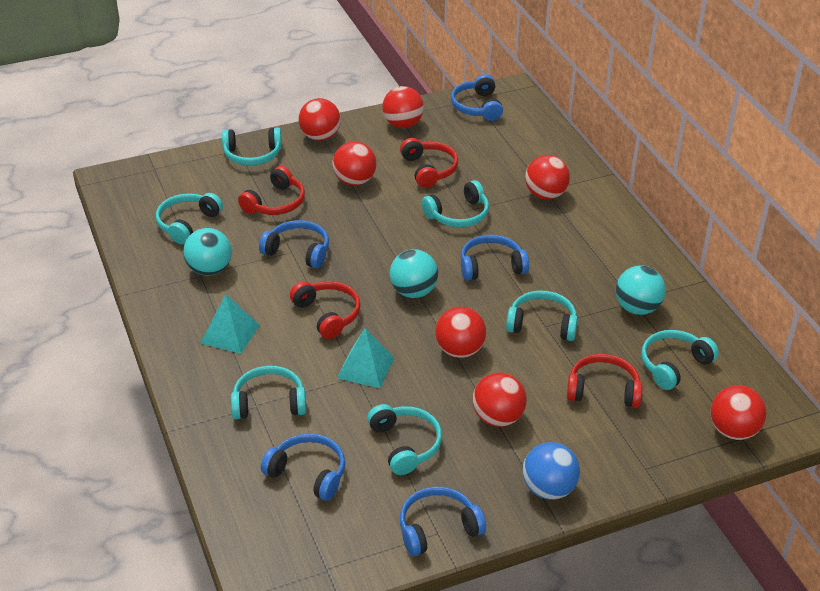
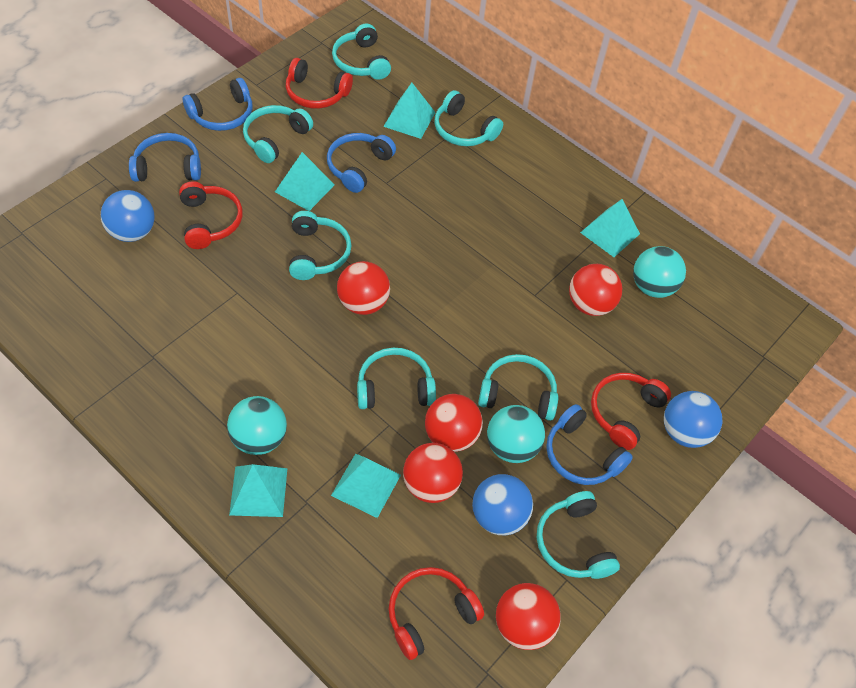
blue ball: [523,442,580,500] = 1 -> [101,190,155,242] [472,474,533,535] [664,391,722,448] = 3
blue headphones: [259,220,329,269] [261,433,345,501] [400,487,486,556] [451,74,503,121] [461,235,529,281] = 5 -> [129,133,201,182] [183,78,253,131] [327,133,396,193] [546,404,633,485] = 4
red ball: [299,98,341,141] [332,141,376,186] [382,86,424,128] [435,307,486,358] [473,373,527,427] [525,155,570,200] [710,385,767,440] = 7 -> [337,261,390,315] [403,443,463,503] [425,394,483,452] [496,583,561,650] [569,264,622,316] = 5
turquoise pyramid: [201,294,259,354] [337,328,394,388] = 2 -> [229,464,287,517] [275,152,335,211] [331,454,401,518] [383,83,436,139] [580,199,640,257] = 5

